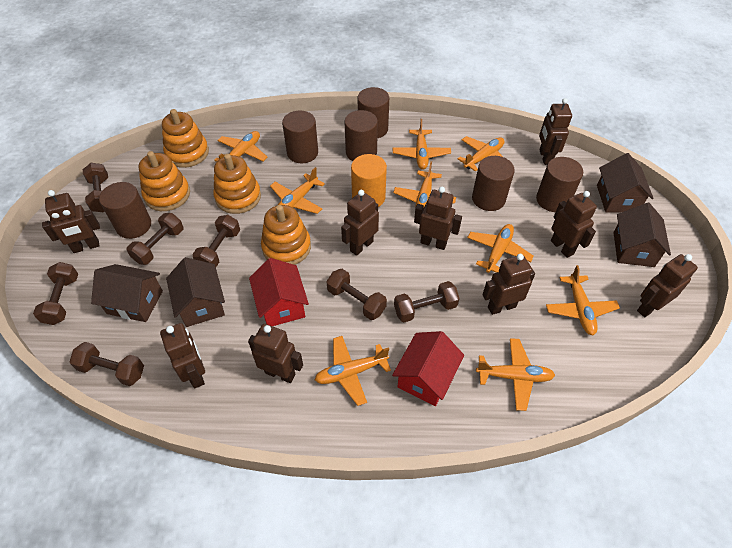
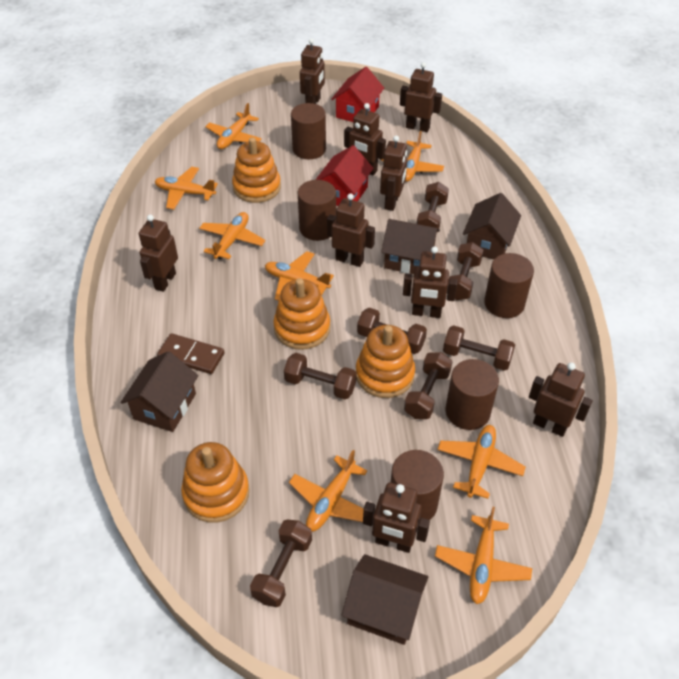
brown cylinder: [99,182,151,239] [282,111,318,163] [344,110,378,161] [358,87,389,138] [472,156,515,211] [536,157,583,212] = 6 -> [291,103,326,159] [298,180,336,241] [391,450,444,520] [446,359,499,430] [484,253,534,318] = 5
brown domino: none = 0 -> [157,333,225,374] = 1
orange cylinder: [351,154,387,207] = 1 -> none = 0
orange plane: [214,131,268,162] [270,167,325,214] [315,336,391,406] [393,119,451,170] [393,161,456,207] [458,136,505,171] [467,224,534,273] [476,338,555,411] [546,265,620,335] = 9 -> [155,167,218,210] [199,212,265,259] [205,103,262,149] [265,251,334,301] [289,450,367,532] [381,131,444,182] [435,507,532,604] [437,425,525,499] = 8

